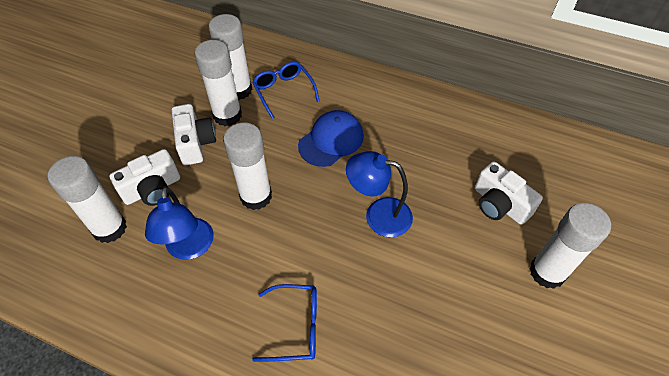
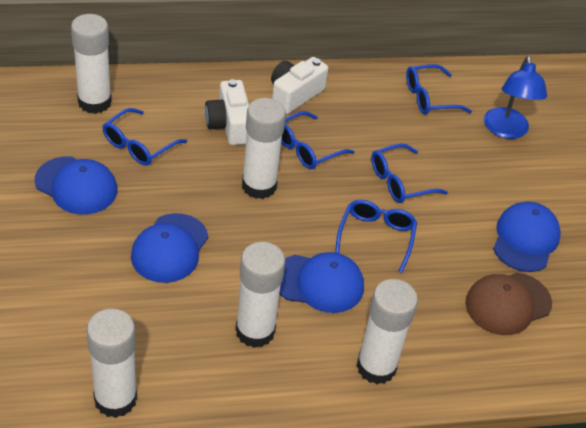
blue cap: [298,110,364,167] = 1 -> [35,156,117,215] [131,213,208,283] [279,252,364,313] [493,201,561,272] = 4
blue glasses: [252,62,320,119] [252,284,317,362] = 2 -> [102,108,187,166] [281,111,355,169] [335,200,417,273] [371,143,448,203] [406,64,472,114] = 5
blue lamp: [145,187,214,260] [346,151,413,237] = 2 -> [484,56,547,139] = 1
brown cap: none = 0 -> [465,272,552,335] = 1
white camera: [109,149,180,206] [172,104,216,165] [475,161,543,225] = 3 -> [205,79,249,145] [271,57,328,114] = 2

